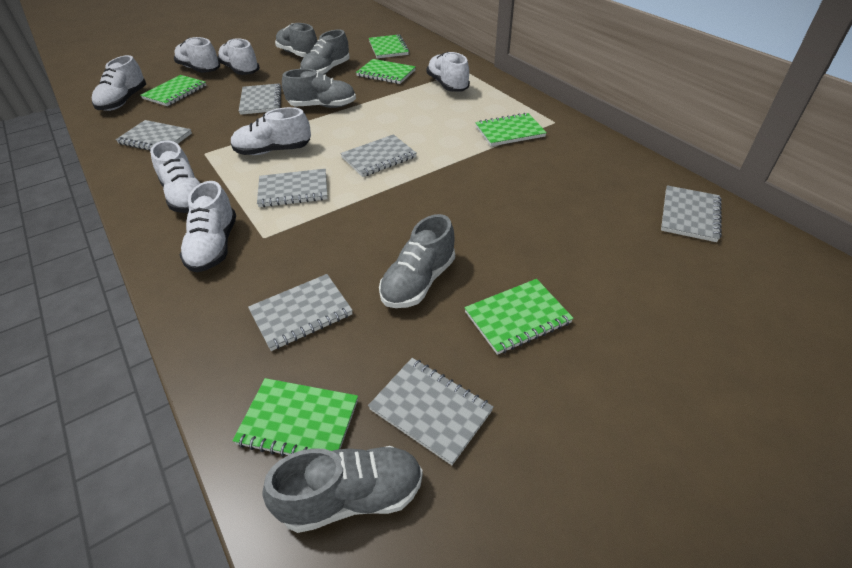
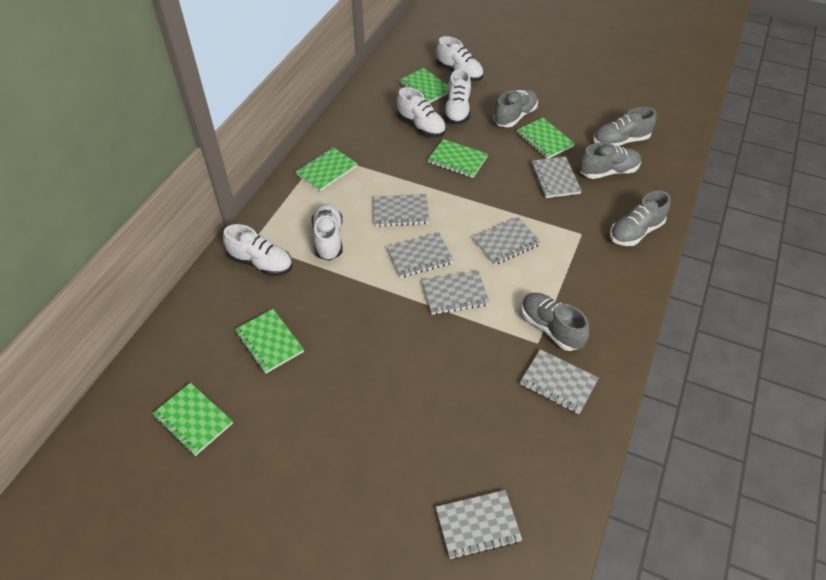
white shoe: [92,55,146,111] [150,140,200,213] [174,37,220,73] [180,181,236,272] [217,38,260,75] [230,107,311,155] [426,52,470,92] = 7 -> [223,224,292,276] [312,204,342,261] [397,87,446,137] [436,36,484,81] [444,69,471,125] = 5

